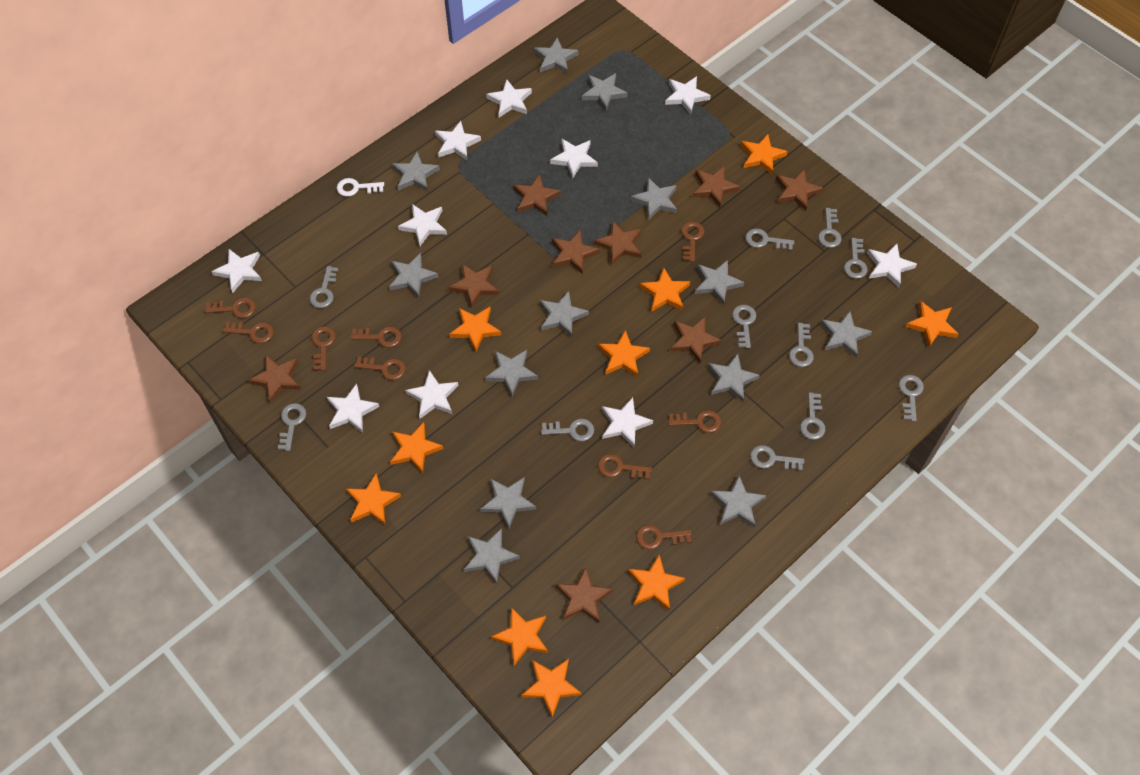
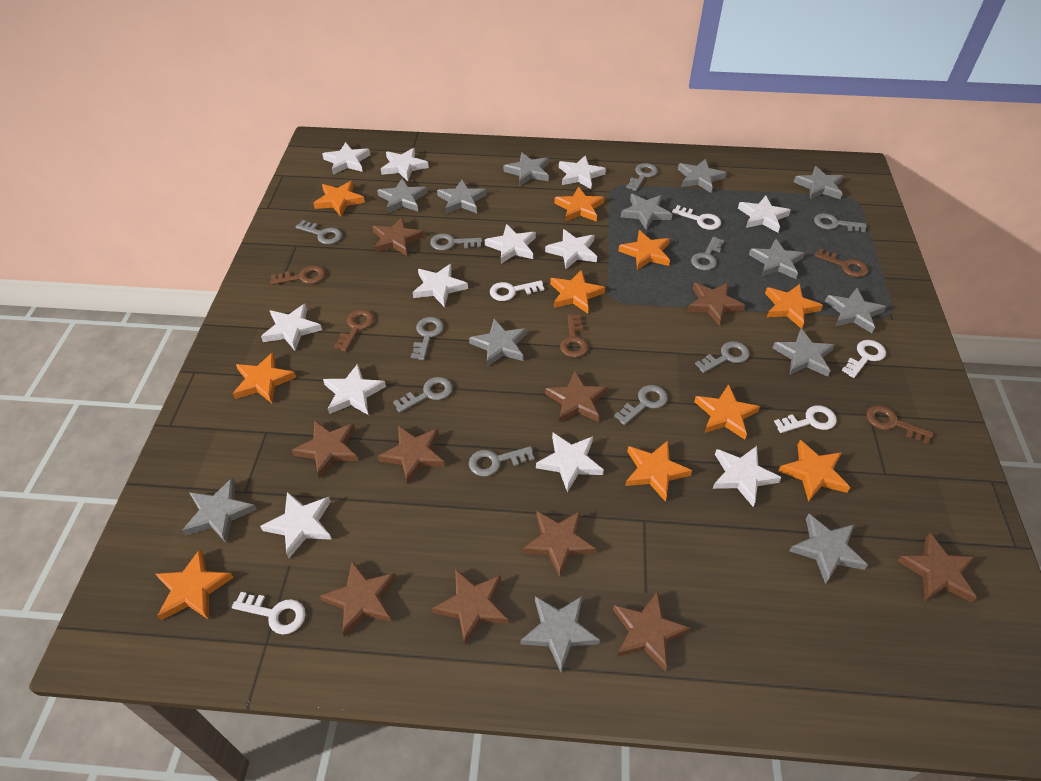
brown key: [205,298,256,318] [223,322,274,343] [311,326,336,371] [350,327,402,347] [354,357,406,380] [598,454,652,479] [636,525,692,549] [668,410,721,433] [681,221,704,262] = 9 -> [270,266,325,285] [334,309,374,351] [560,314,588,358] [814,249,868,277] [866,405,933,444] = 5
brown star: [248,355,301,403] [448,264,499,308] [513,174,561,216] [552,230,599,274] [555,567,613,623] [594,221,641,264] [670,317,722,363] [693,166,740,207] [776,169,823,211] = 9 -> [291,420,358,479] [320,561,396,637] [373,217,424,256] [378,426,445,485] [432,569,508,645] [523,511,596,578] [545,371,608,423] [613,591,691,672] [687,282,745,325] [897,533,977,602] = 10
grey key: [278,403,306,451] [310,266,338,308] [541,419,594,441] [732,305,756,348] [745,228,794,250] [750,445,804,471] [789,323,814,367] [800,392,825,440] [818,208,841,248] [844,238,868,279] [899,375,924,421] = 11 -> [296,220,342,244] [393,377,453,413] [411,317,444,360] [430,233,482,251] [469,446,534,476] [614,385,668,425] [626,163,658,191] [691,237,724,270] [695,341,750,373] [814,213,867,232] = 10
white key: [337,178,384,197] = 1 -> [232,592,306,635] [490,280,544,301] [672,205,721,230] [774,405,837,433] [842,340,886,378] = 5
white star: [211,249,262,293] [327,383,379,433] [398,204,447,246] [405,370,458,419] [435,121,481,160] [486,79,532,117] [550,139,598,179] [602,397,653,447] [665,76,711,115] [867,243,917,287] = 10 -> [260,492,332,558] [261,304,322,351] [322,142,371,175] [323,364,386,415] [381,148,429,181] [412,264,468,307] [485,224,536,264] [536,433,604,492] [545,229,597,269] [559,155,606,189] [713,446,782,506] [738,196,791,233] = 12

